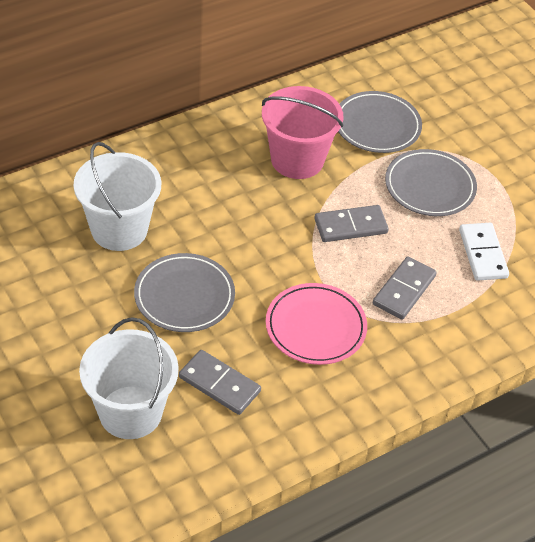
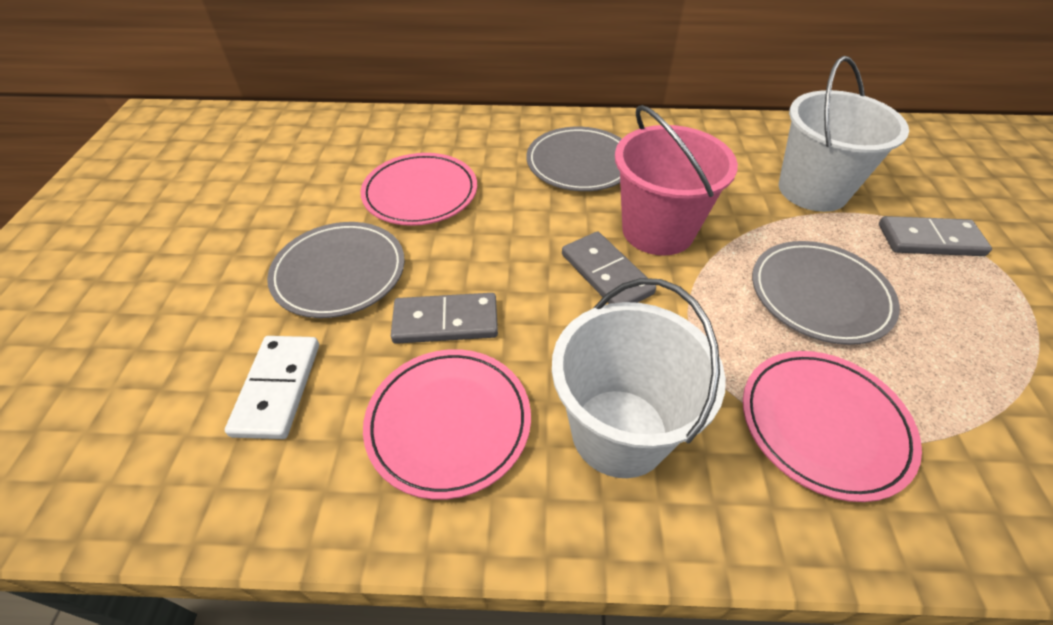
pink plate: [266,283,367,365] = 1 -> [360,153,477,226] [363,349,531,500] [743,351,922,502] = 3

